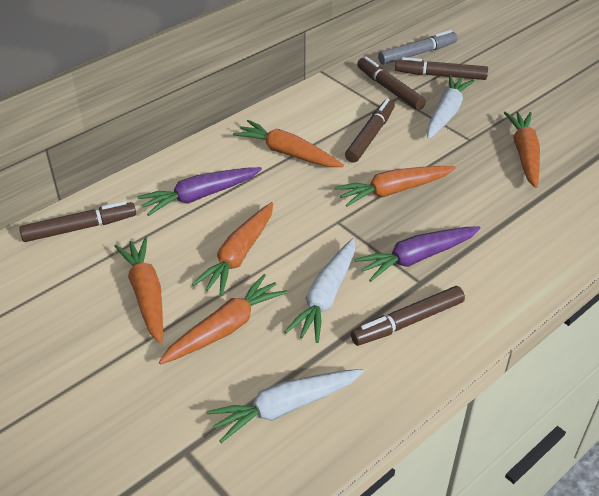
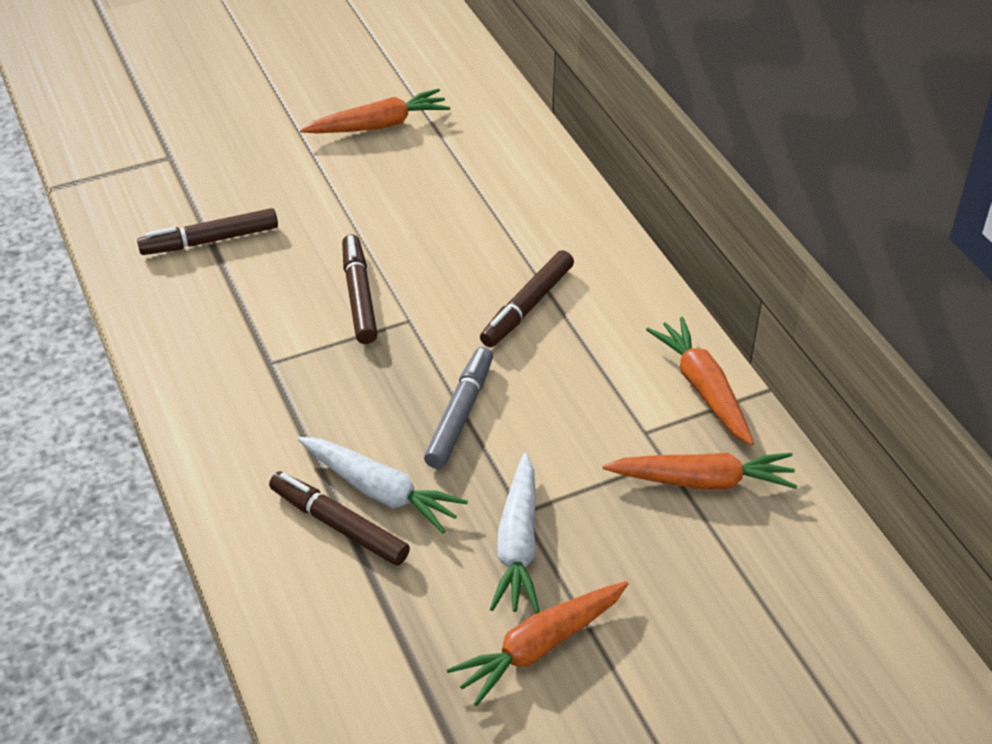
brown marker: [19,201,136,242] [345,98,395,163] [351,286,465,346] [357,57,426,110] [395,57,488,80] = 5 -> [137,208,278,255] [269,471,410,566] [342,234,378,344] [480,250,574,347] = 4
orange carrot: [114,237,163,344] [159,274,287,365] [192,202,273,296] [233,120,344,167] [335,166,456,207] [504,112,540,188] = 6 -> [300,88,450,133] [446,581,628,706] [603,453,797,489] [646,317,754,446] = 4
purple carrot: [137,167,262,216] [354,226,481,282] = 2 -> none = 0
white carrot: [207,369,364,443] [284,238,355,343] [427,74,475,139] = 3 -> [298,437,468,533] [490,453,540,613] = 2

